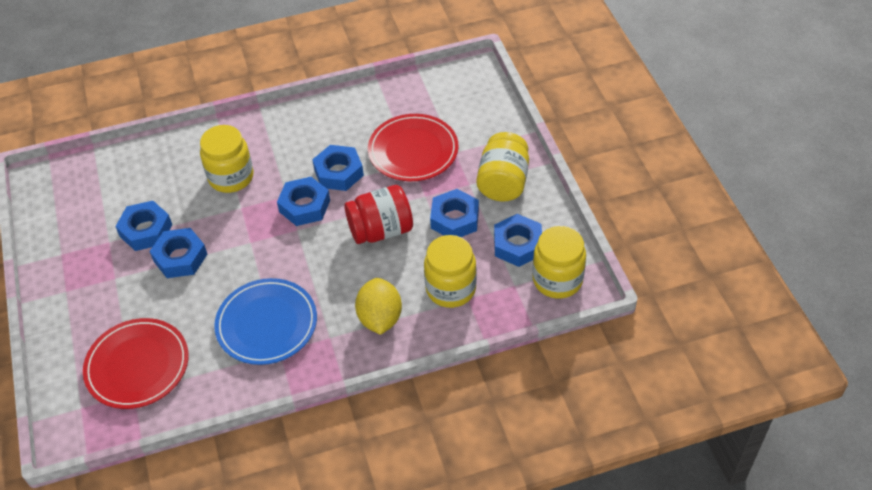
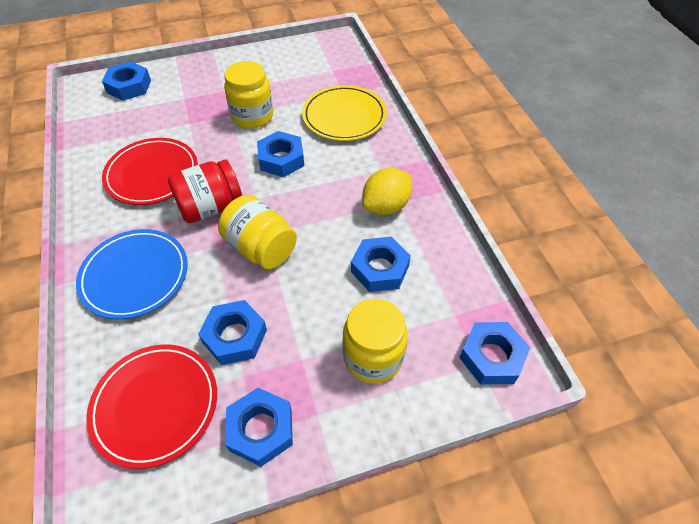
yellow jar: [200,125,254,193] [424,235,477,308] [477,132,529,201] [533,226,586,299] = 4 -> [218,195,297,269] [224,61,273,129] [342,299,408,384] = 3
yellow plate: none = 0 -> [302,85,387,141] = 1

